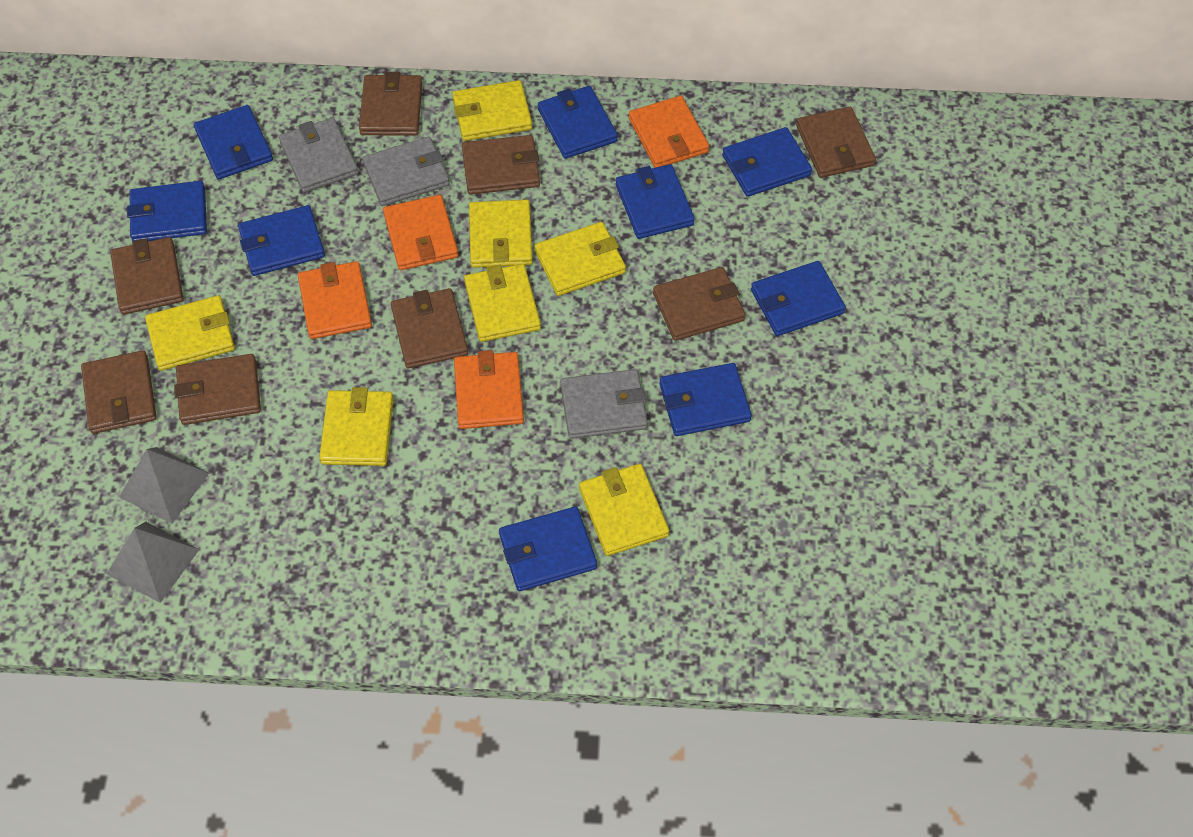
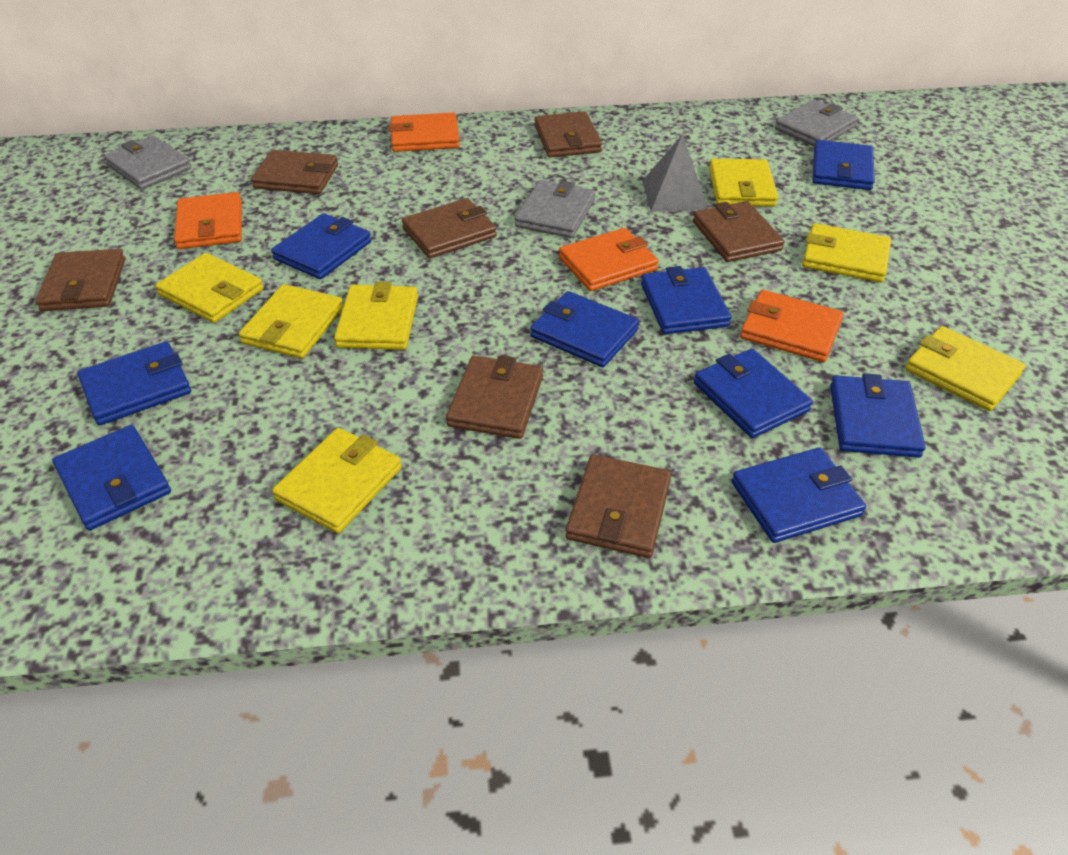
brown wallet: [81,350,157,434] [110,237,184,315] [174,354,261,425] [359,72,422,136] [391,288,468,368] [462,135,540,195] [653,267,745,341] [796,107,876,178] = 8 -> [35,249,125,311] [251,150,338,194] [402,198,497,258] [446,355,543,439] [535,111,602,158] [566,454,672,558] [693,201,784,262] = 7
grey pyramid: [106,522,200,603] [119,447,209,524] = 2 -> [642,134,708,212] = 1

